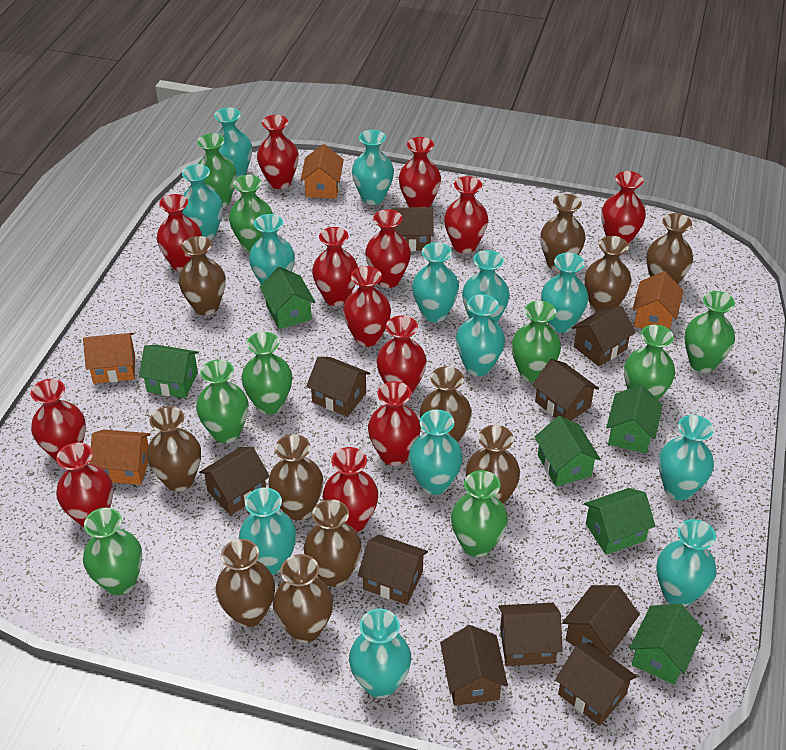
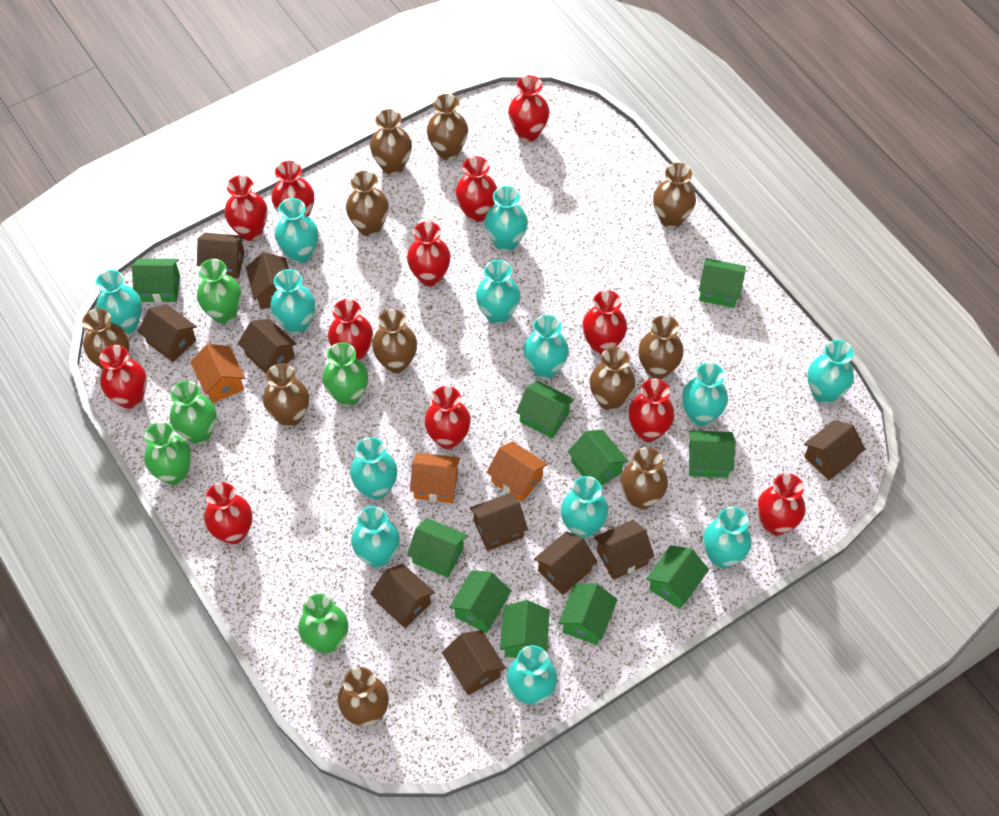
green house: [139,345,199,398] [260,267,315,329] [535,416,601,487] [584,488,655,555] [606,385,663,453] [630,603,704,685] = 6 -> [132,259,180,303] [407,518,467,578] [449,570,512,633] [500,600,550,658] [516,381,574,439] [558,583,617,645] [567,430,628,486] [646,545,709,609] [689,430,736,478] [698,258,746,308] = 10
green vase: [83,508,142,595] [196,359,248,443] [197,133,237,208] [229,175,273,252] [241,332,292,415] [451,470,508,557] [511,301,561,383] [624,325,675,400] [685,291,735,373] = 9 -> [144,422,192,485] [169,381,217,444] [197,259,242,324] [298,594,348,654] [322,342,368,406] = 5
orange house: [83,333,135,384] [89,430,151,485] [300,144,344,198] [633,271,683,330] = 4 -> [190,344,245,403] [410,452,460,503] [487,441,548,502] = 3
red vase: [31,379,86,461] [56,442,113,527] [157,194,202,272] [257,115,299,189] [312,227,358,306] [323,447,378,532] [343,266,391,347] [365,209,411,288] [368,381,421,466] [377,316,427,395] [399,137,441,207] [444,176,488,254] [601,171,646,245] = 13 -> [100,345,147,409] [204,482,252,544] [224,175,268,241] [271,161,314,217] [328,299,373,361] [407,221,451,286] [424,386,471,449] [455,156,497,222] [508,75,550,141] [582,290,627,355] [628,378,675,442] [757,473,806,535] = 12

